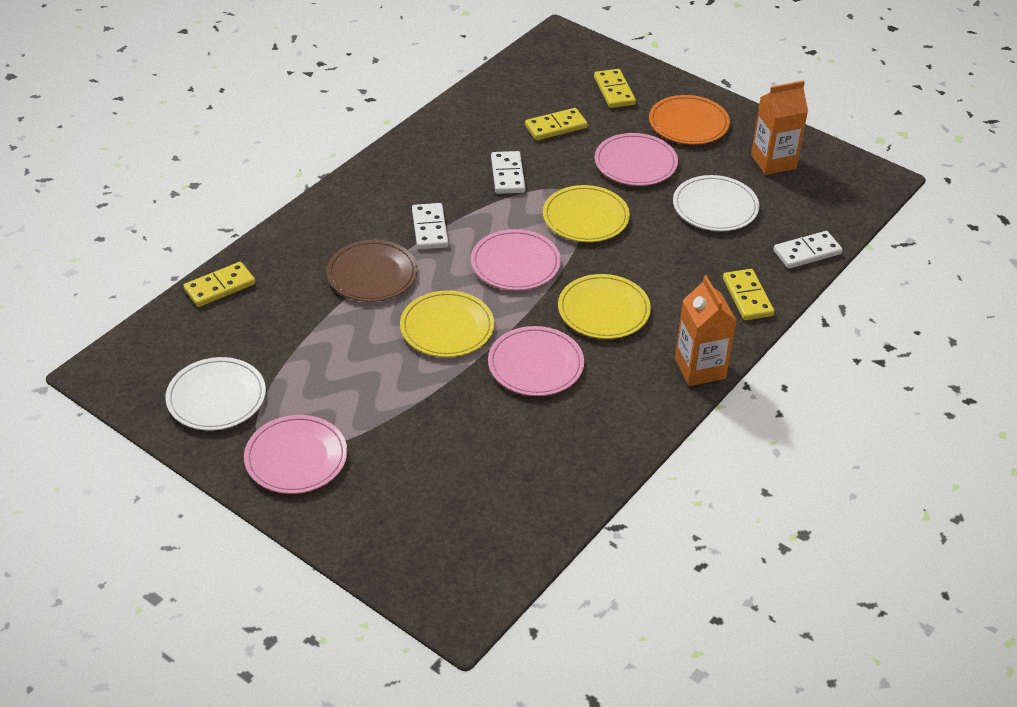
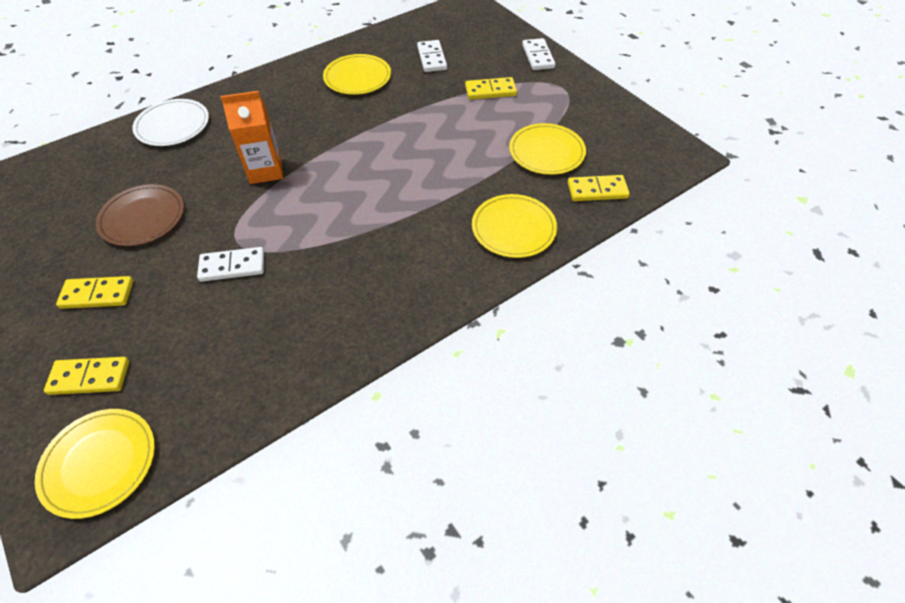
orange carton: [675,275,737,386] [751,80,808,175] = 2 -> [220,91,283,184] = 1
orange plate: [649,95,730,144] = 1 -> none = 0
pink plate: [244,415,347,494] [471,229,561,290] [488,326,584,396] [595,133,678,186] = 4 -> none = 0
white plate: [166,357,266,431] [673,175,759,231] = 2 -> [132,99,209,146] = 1
yellow plate: [400,290,494,357] [543,185,630,242] [558,274,651,339] = 3 -> [35,409,155,519] [323,54,391,95] [472,194,557,258] [509,123,586,175] = 4

